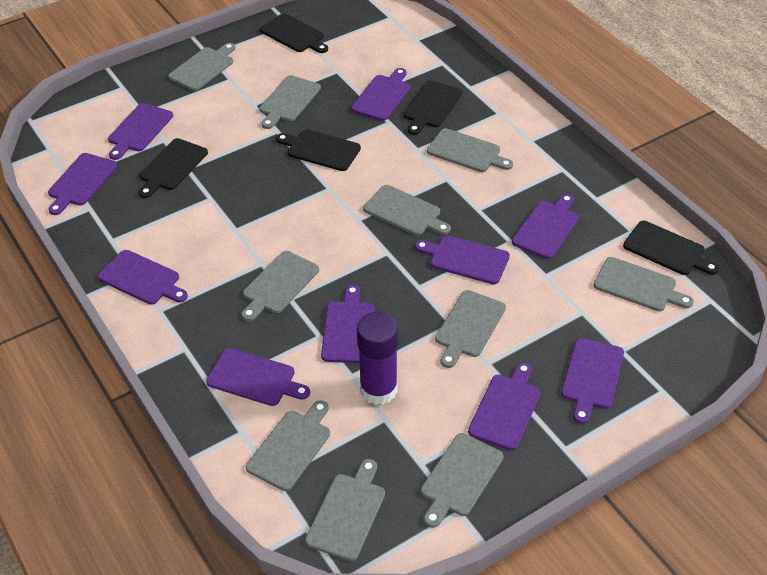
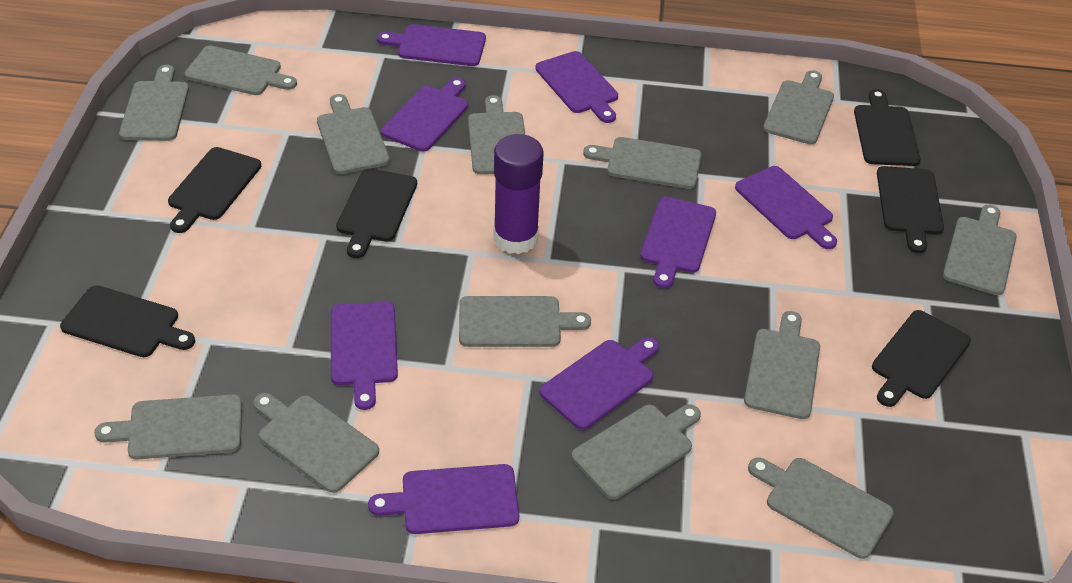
black cutting board: [139,138,208,198] [260,13,328,53] [276,129,361,171] [403,81,462,135] [623,221,719,275] = 5 -> [60,285,195,357] [168,147,262,233] [336,168,417,258] [854,89,920,166] [872,310,971,407] [877,166,944,253] = 6
grey cutting board: [168,43,235,91] [241,251,319,321] [246,400,330,491] [259,75,321,129] [305,459,385,561] [363,185,451,236] [421,433,504,528] [427,128,513,172] [435,290,506,368] [593,257,694,311] = 10 -> [94,394,242,460] [119,65,189,141] [185,46,297,95] [253,393,379,493] [317,94,390,174] [459,296,591,347] [468,95,525,174] [572,404,701,499] [583,137,702,189] [744,311,820,419] [748,457,894,559] [763,70,834,144] [943,205,1017,295] = 13
purple cutting board: [48,153,117,215] [98,250,188,305] [108,103,173,160] [206,348,310,406] [321,285,374,363] [351,68,411,121] [415,235,510,284] [468,362,540,451] [512,194,579,259] [561,338,624,424] = 10 -> [331,302,398,410] [368,464,519,534] [377,24,486,66] [381,78,468,152] [535,51,618,123] [540,337,659,430] [640,197,716,288] [735,166,837,249] = 8

